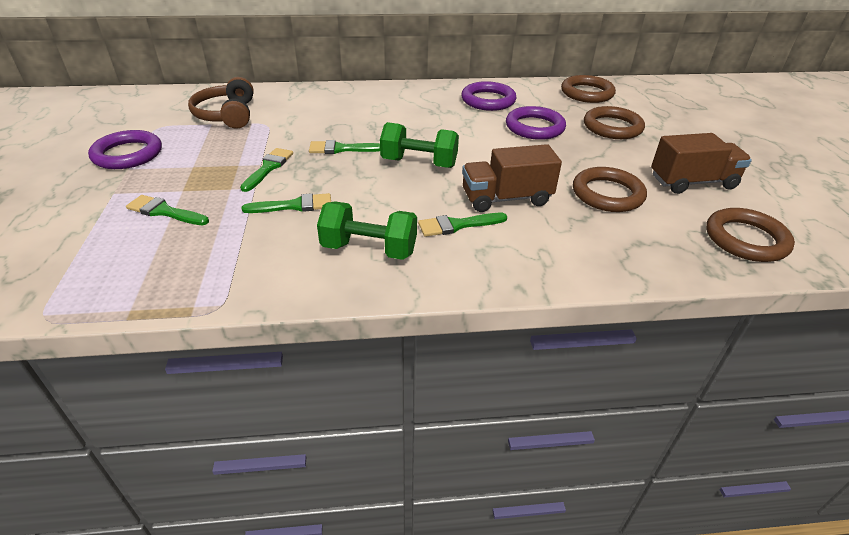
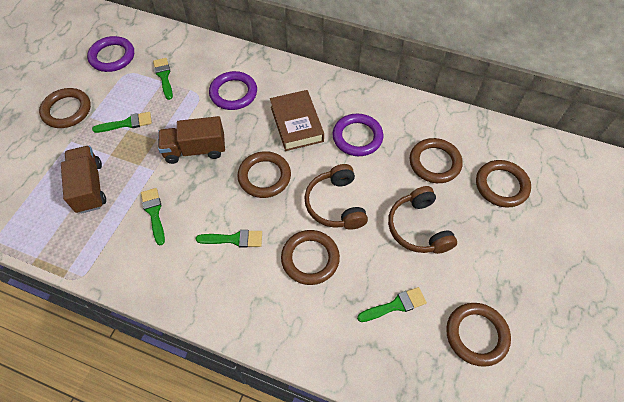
brown book: none = 0 -> [270,90,324,151] = 1
brown headphones: [188,77,254,129] = 1 -> [304,164,368,230] [388,186,457,254] = 2
brown ring: [561,75,616,103] [573,167,647,212] [584,106,645,139] [706,208,795,262] = 4 -> [39,88,91,128] [237,151,291,198] [281,230,340,285] [410,138,463,183] [446,303,511,367] [476,160,531,208] = 6
green dumbbell: [317,201,417,260] [380,122,459,168] = 2 -> none = 0

